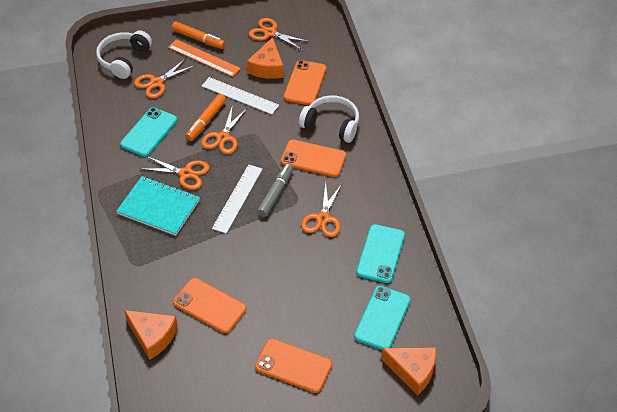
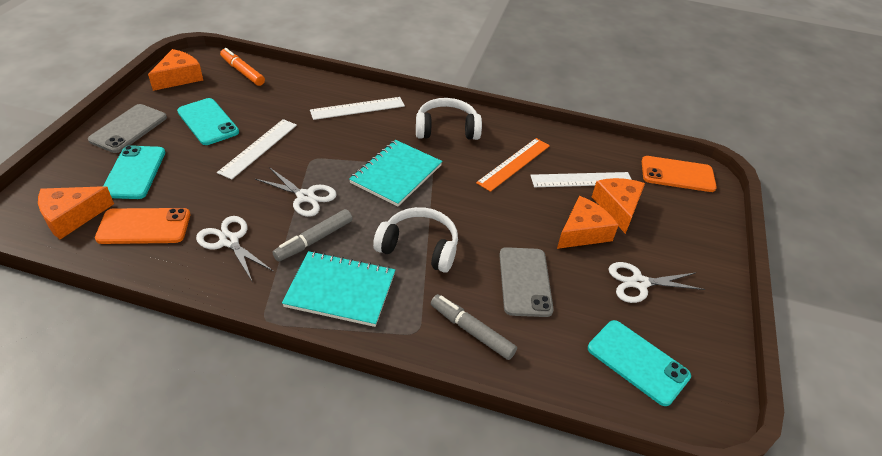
grey marker: [257,163,294,217] = 1 -> [272,209,353,262] [431,294,517,360] = 2
grey phone: none = 0 -> [88,104,167,153] [499,247,554,317] = 2
orange cheese: [124,310,178,360] [247,37,284,79] [381,347,436,395] = 3 -> [38,186,114,239] [148,49,203,91] [557,196,619,249] [592,178,645,234] = 4
orange marker: [172,21,226,49] [185,94,226,141] = 2 -> [220,48,265,86] = 1
orange phone: [173,278,246,333] [255,339,332,393] [281,140,346,177] [284,60,327,105] = 4 -> [95,208,190,244] [642,156,717,192] = 2
orange scissors: [134,58,196,98] [142,156,210,190] [201,105,247,154] [249,18,310,50] [301,182,342,237] = 5 -> none = 0
turquoise notebook: [116,176,200,236] = 1 -> [282,251,395,327] [349,140,442,207] = 2
white ruler: [202,77,279,114] [212,164,263,234] = 2 -> [217,119,297,180] [310,97,405,120] [530,172,632,187] = 3
white scissors: none = 0 -> [196,216,274,281] [255,167,337,217] [609,262,705,303] = 3

